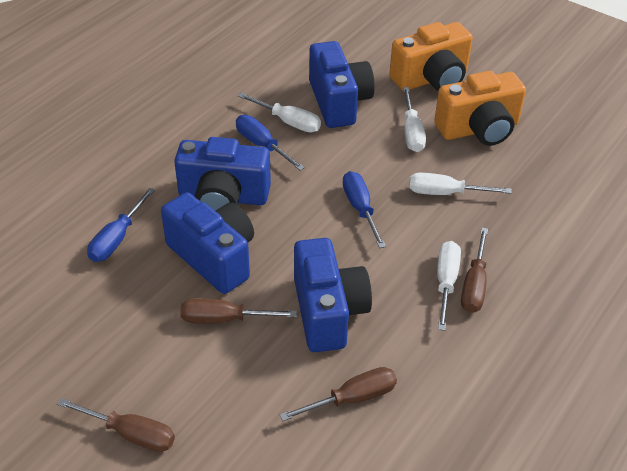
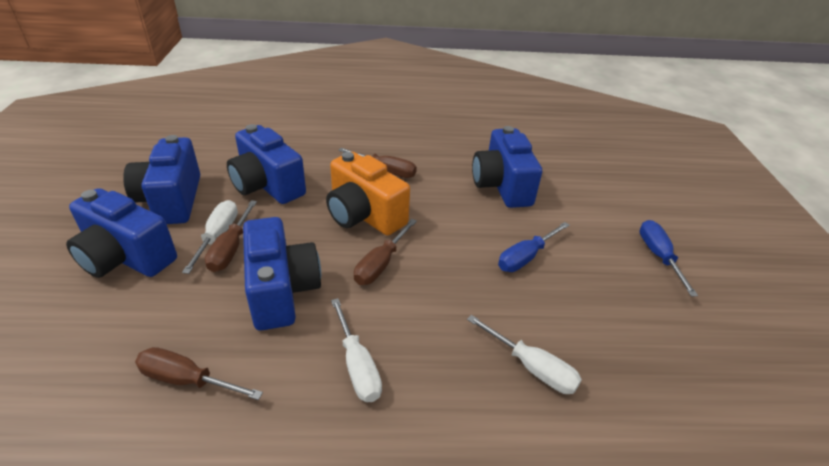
blue camera: [161,192,254,294] [174,137,271,211] [294,238,372,352] [309,41,375,128] = 4 -> [66,188,177,278] [123,135,200,224] [227,124,306,204] [243,217,321,331] [472,126,542,208] = 5
blue screwdriver: [87,188,155,262] [236,115,305,170] [343,171,386,248] = 3 -> [498,222,570,272] [640,220,698,297] = 2
orange camera: [389,22,473,91] [434,71,526,146] = 2 -> [326,152,410,236] = 1
white screwdriver: [238,93,321,133] [403,87,426,152] [409,173,512,195] [437,241,461,331] = 4 -> [182,200,238,274] [331,298,382,402] [467,315,582,394] = 3

